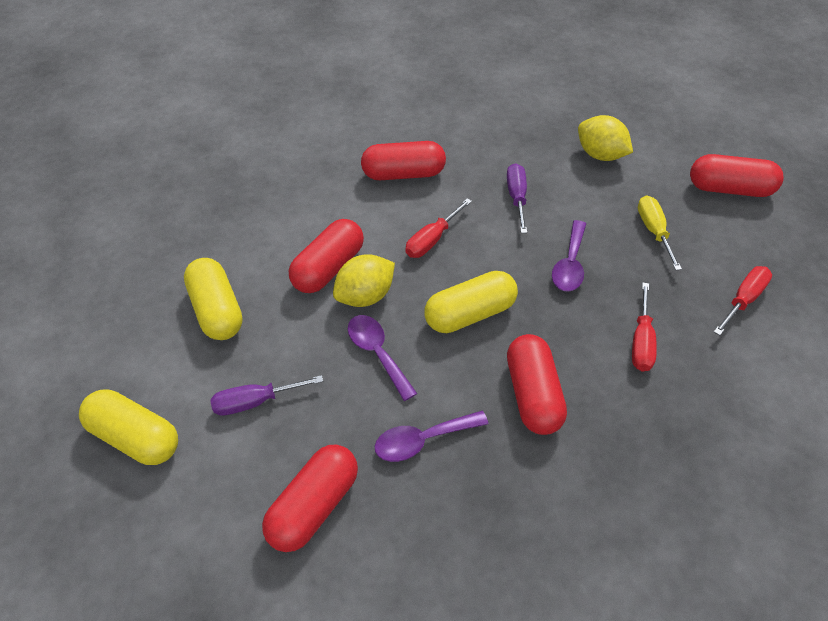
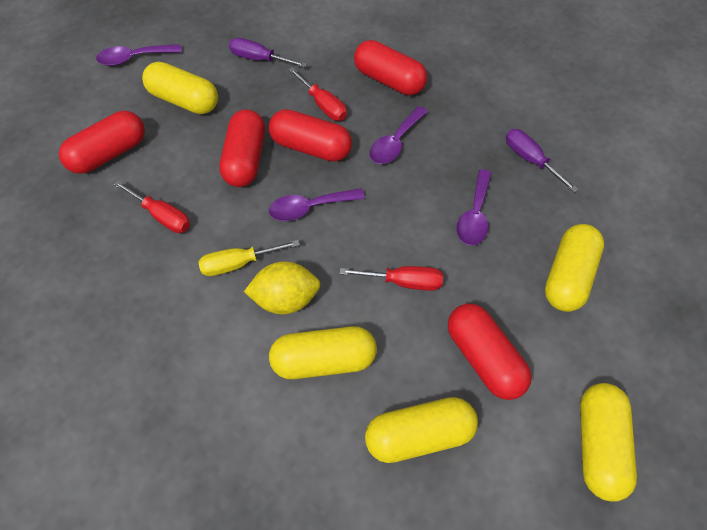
purple spoon: [348,315,417,401] [375,411,488,462] [552,220,586,291] = 3 -> [96,44,182,66] [269,188,365,221] [369,106,428,164] [456,169,492,245] = 4
yellow capsule: [79,389,178,465] [184,258,243,340] [424,271,518,333] = 3 -> [142,62,218,114] [269,326,377,379] [365,397,478,463] [545,224,604,312] [580,383,637,502] = 5
yellow lemon: [333,254,395,307] [578,115,633,161] = 2 -> [244,261,321,314] = 1

